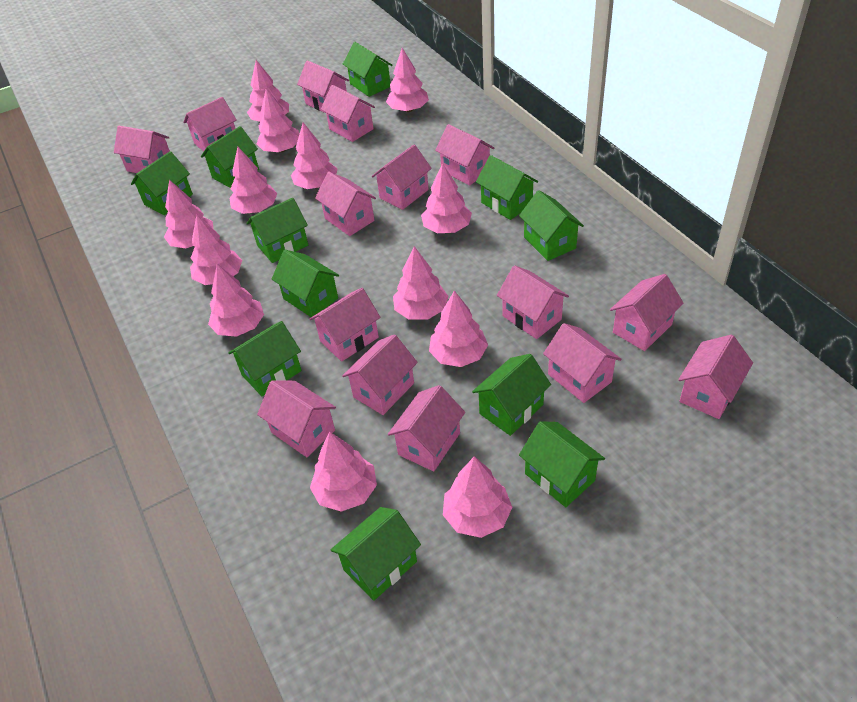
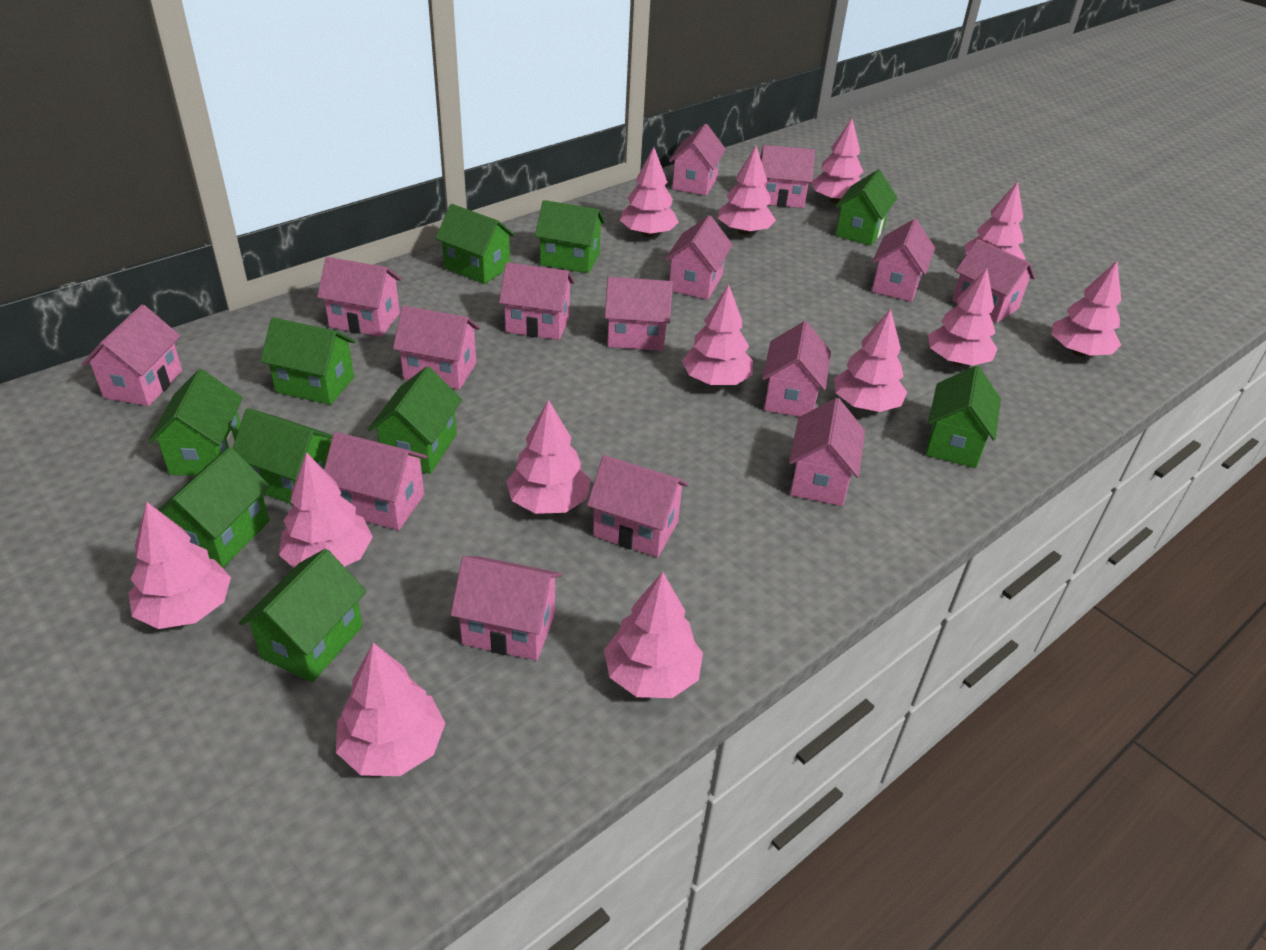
green house: [131,151,193,215] [201,126,259,188] [228,321,302,396] [246,198,308,263] [272,250,339,317] [331,507,421,601] [343,42,393,97] [472,354,551,436] [476,155,538,220] [519,190,584,261] [519,421,605,507] = 11 -> [148,369,243,476] [158,447,270,568] [233,408,333,505] [239,549,366,682] [260,317,355,405] [368,366,462,474] [435,204,515,284] [535,200,605,273] [835,170,897,246] [925,366,1001,468] = 10

